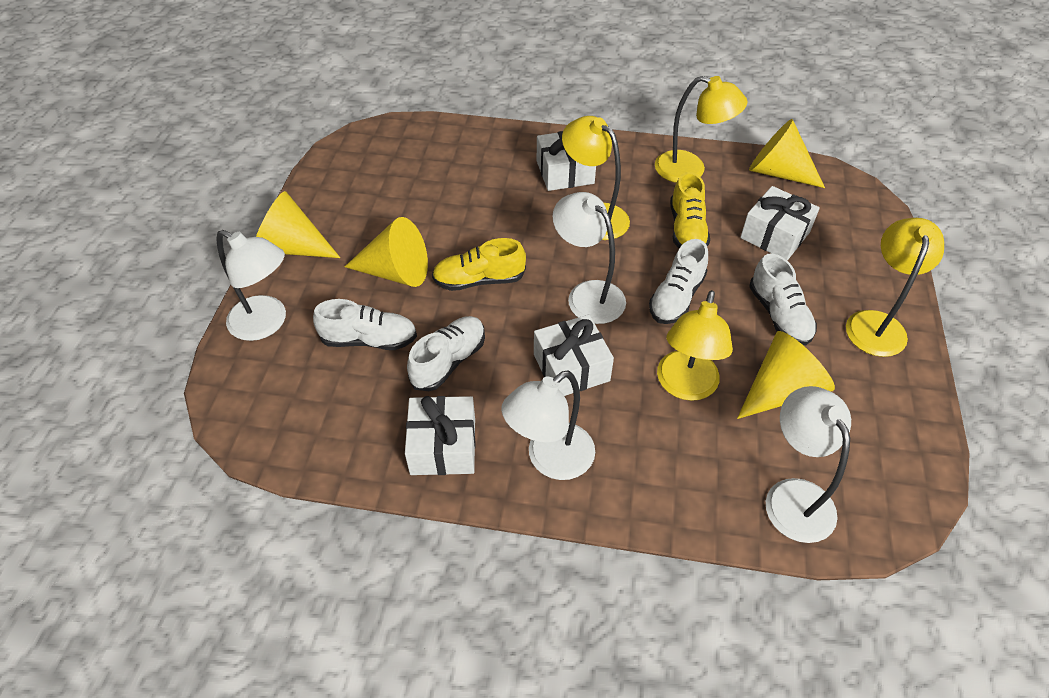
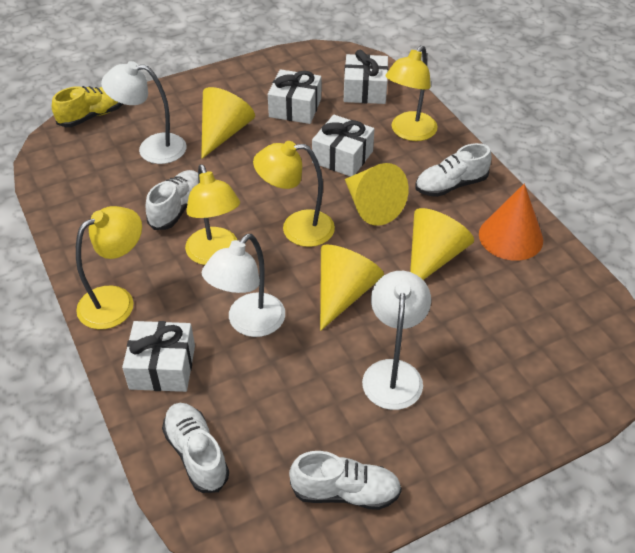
orange cone: none = 0 -> [479,184,543,261] = 1
white lamp: [216,230,286,341] [501,371,595,480] [552,192,626,324] [766,386,851,543] = 4 -> [101,61,187,164] [202,234,285,337] [362,271,431,410] = 3
yellow shoe: [432,238,526,291] [670,172,710,248] = 2 -> [52,86,123,127] = 1

